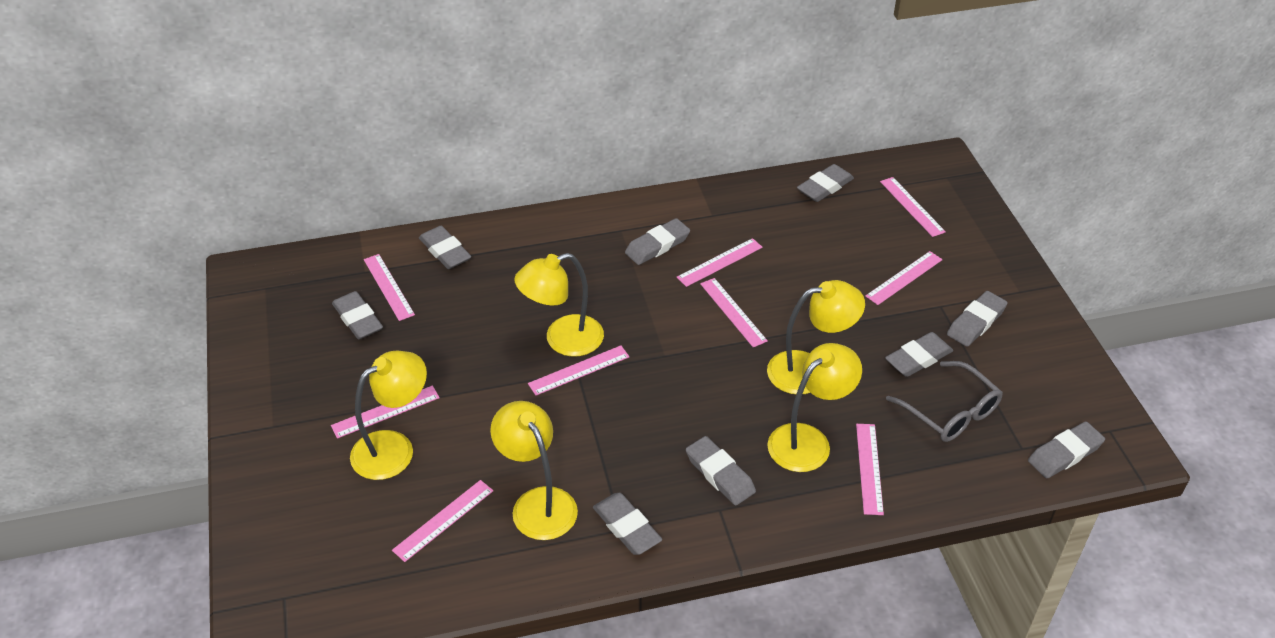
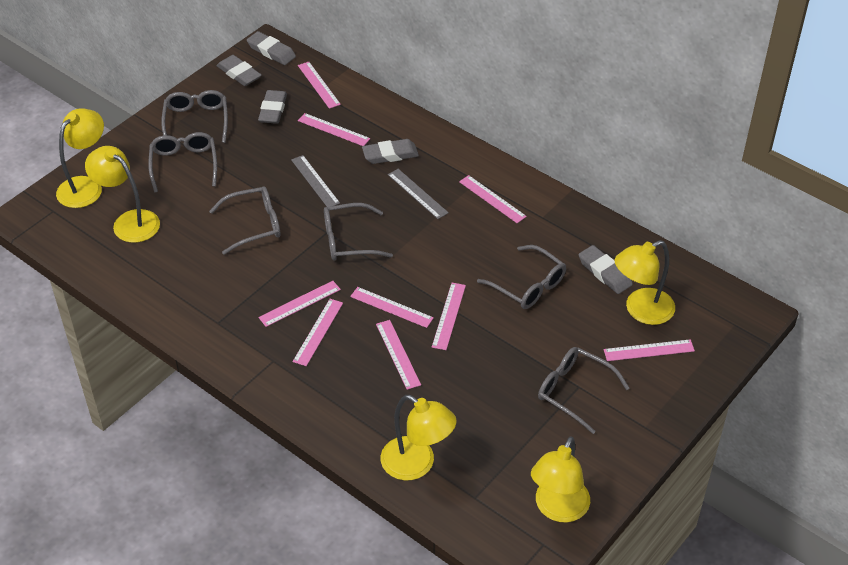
grey eraser: [332,291,383,339] [419,226,471,269] [593,493,662,555] [625,218,690,265] [686,436,756,505] [797,164,854,202] [885,332,953,377] [947,291,1008,347] [1028,422,1105,478] = 9 -> [216,55,262,86] [247,31,296,65] [258,90,287,124] [362,139,419,164] [579,245,633,294] = 5
grey glasses: [886,361,1003,442] = 1 -> [148,132,217,193] [161,90,228,143] [209,187,281,255] [324,203,393,261] [477,245,566,309] [538,347,629,434] = 6
grey ruler: none = 0 -> [291,155,340,207] [388,169,449,219] = 2

